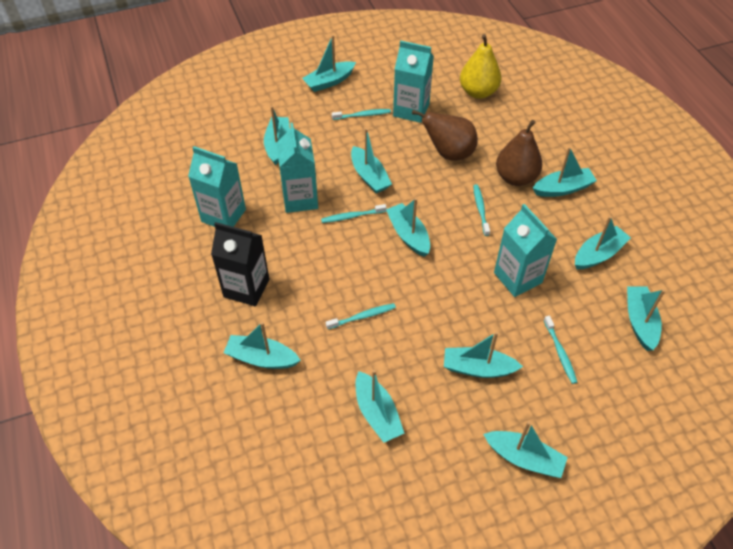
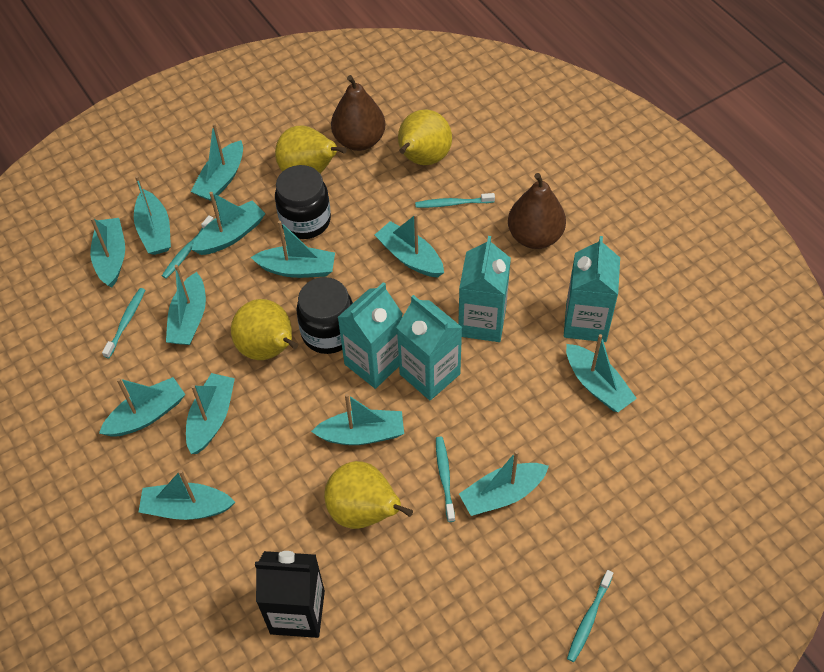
black jar: none = 0 -> [275,165,331,239] [296,277,353,354] = 2
turquoise boat: [224,322,301,369] [264,106,290,165] [302,35,356,92] [351,128,392,193] [355,370,404,443] [386,198,430,257] [444,332,523,378] [483,421,568,478] [533,147,597,197] [575,216,631,269] [627,286,665,351] = 11 -> [90,217,125,288] [99,377,186,437] [134,176,171,255] [139,470,235,520] [166,265,206,345] [186,373,235,454] [191,123,243,201] [192,192,265,255] [251,221,335,278] [311,394,404,445] [375,214,444,277] [459,450,549,516] [566,334,637,412] = 13
yellow pear: [460,34,501,99] = 1 -> [231,299,298,360] [275,125,347,174] [324,461,413,529] [398,109,452,165] = 4

